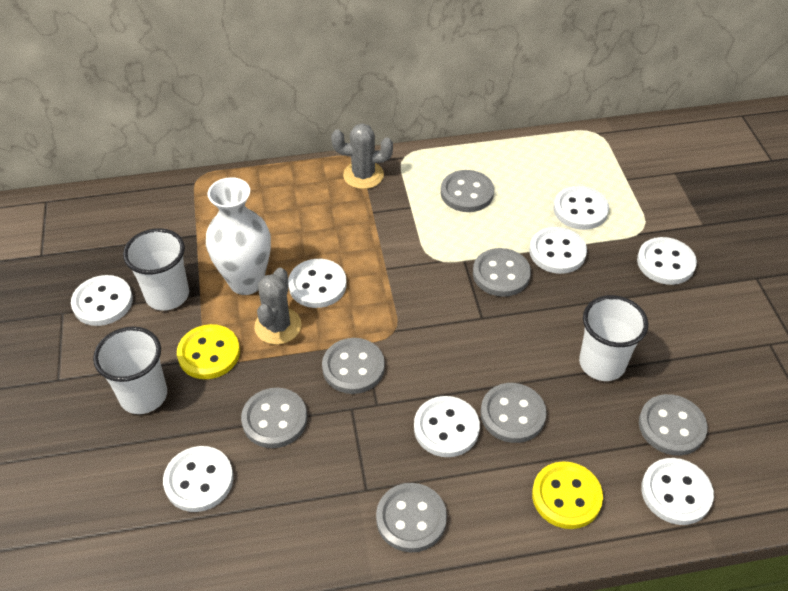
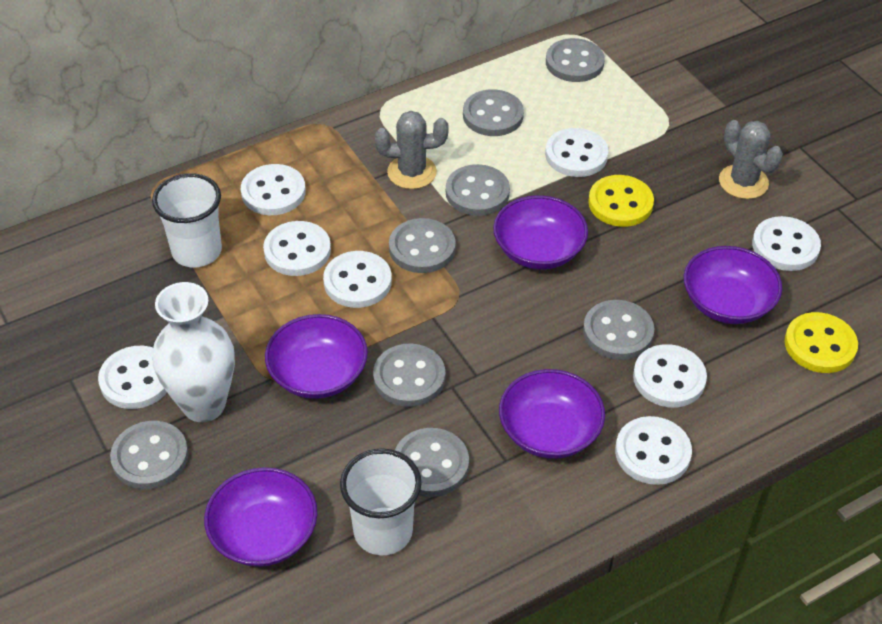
grey button: [241,388,307,448] [322,338,385,394] [376,483,447,553] [441,170,494,212] [473,248,531,297] [480,383,546,443] [639,394,707,455] = 7 -> [110,421,188,489] [373,343,445,407] [389,218,456,273] [395,428,469,497] [446,164,510,216] [463,89,524,136] [546,38,605,82] [583,300,654,360] = 8
purple bowl: none = 0 -> [204,467,317,567] [265,314,368,399] [493,195,588,270] [499,369,605,459] [684,246,782,324] = 5
white cup: [93,327,167,414] [123,228,189,311] [579,295,648,381] = 3 -> [152,173,222,267] [340,448,422,555] = 2

